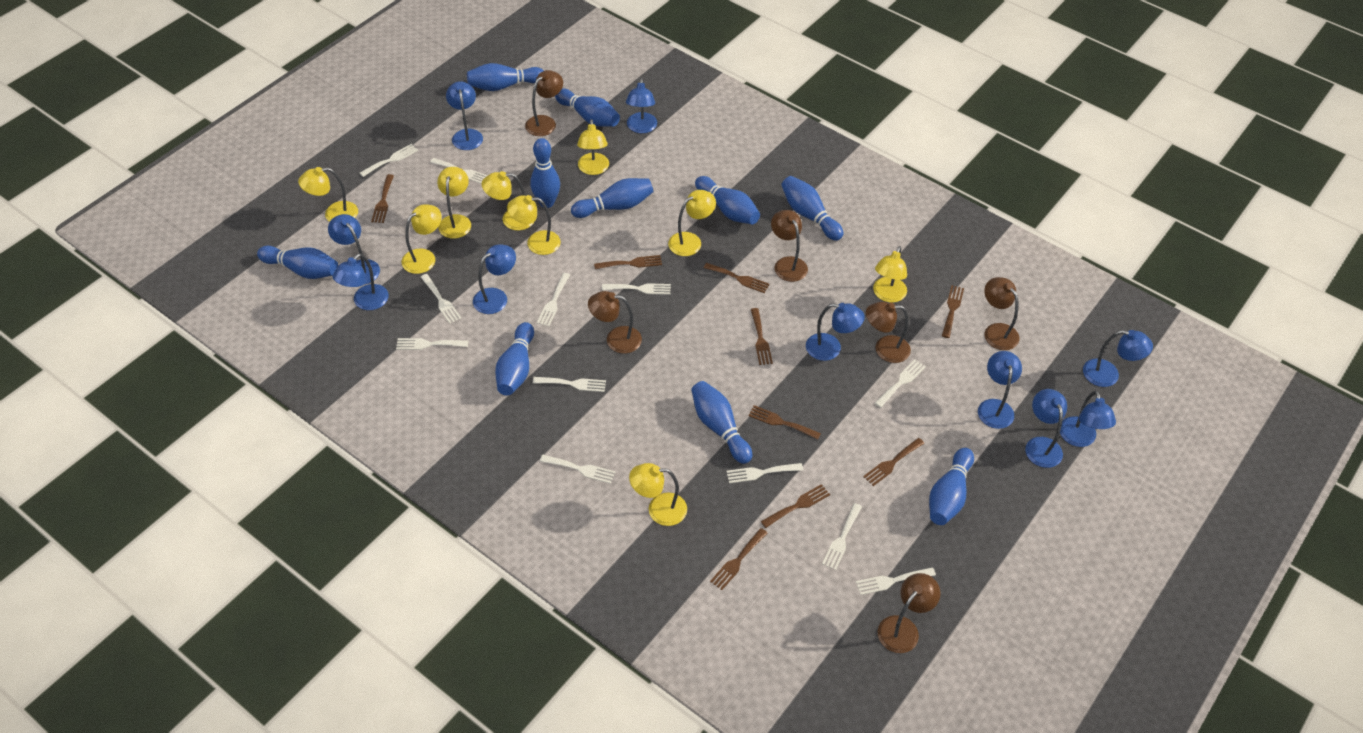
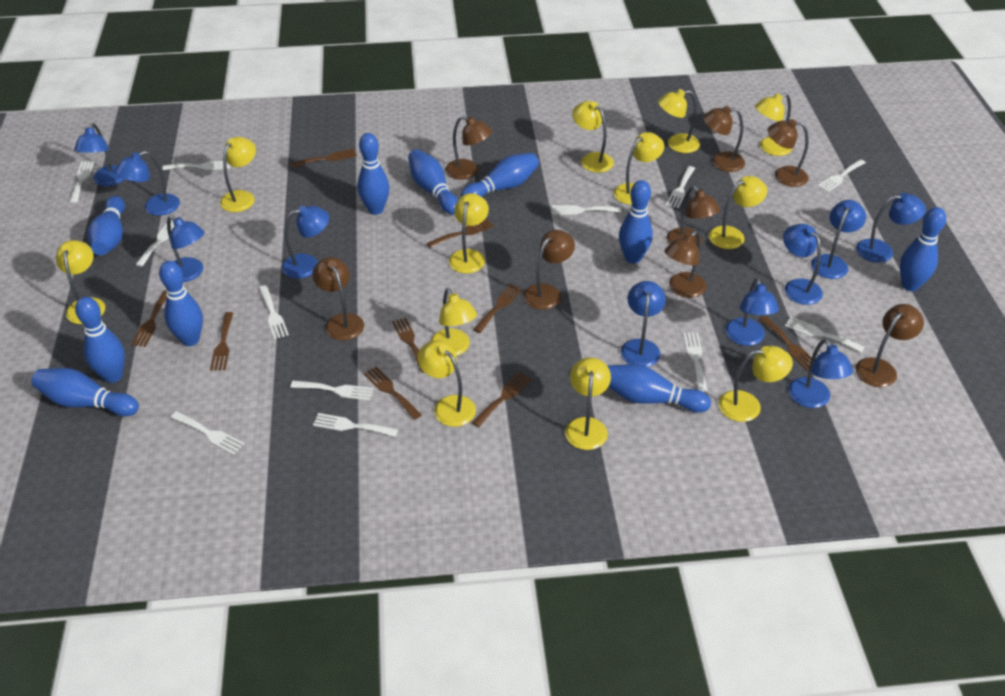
brown lamp: [525,70,563,136] [588,291,642,354] [771,210,808,282] [866,302,911,363] [878,573,940,653] [984,277,1020,350] = 6 -> [312,257,364,341] [445,116,492,180] [524,230,575,310] [664,231,707,298] [667,186,720,245] [703,106,745,172] [768,119,809,187] [855,304,924,387] = 8
yellow lamp: [298,167,358,222] [402,204,441,274] [437,167,471,239] [481,171,534,231] [507,195,561,255] [577,119,609,175] [629,463,687,526] [668,190,716,256] [873,246,907,303] = 9 -> [56,240,105,324] [220,137,256,212] [418,340,476,427] [430,288,477,356] [449,193,489,274] [565,357,611,450] [572,101,614,173] [613,132,664,205] [658,89,700,153] [709,176,767,249] [719,346,793,422] [755,93,792,156] = 12

